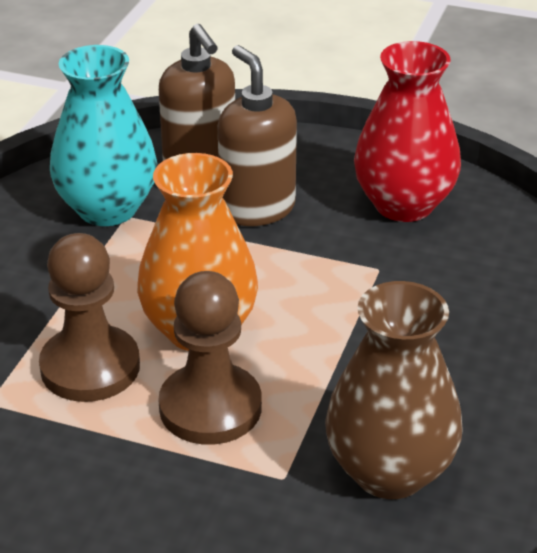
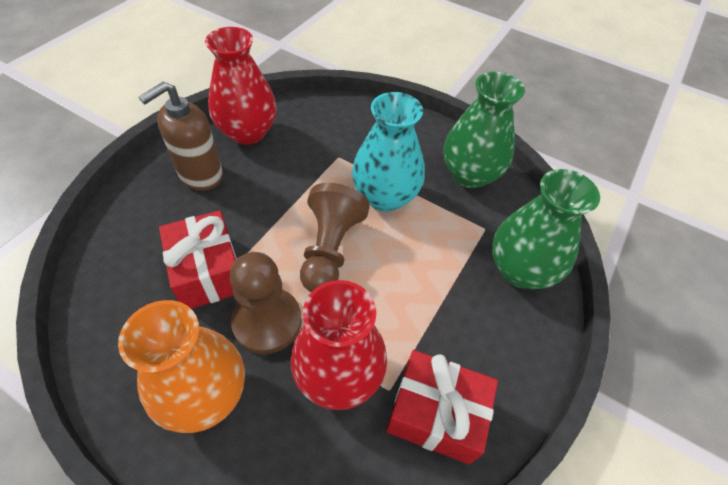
brown soap dispenser: [159,24,235,161] [217,45,297,226] = 2 -> [139,81,223,191] = 1
brown vase: [325,281,463,499] = 1 -> none = 0
green vase: none = 0 -> [444,72,525,188] [492,169,600,289] = 2
red gift: none = 0 -> [159,210,237,309] [386,350,498,464] = 2
red vase: [354,41,461,222] = 1 -> [205,27,276,145] [291,280,387,410] = 2

